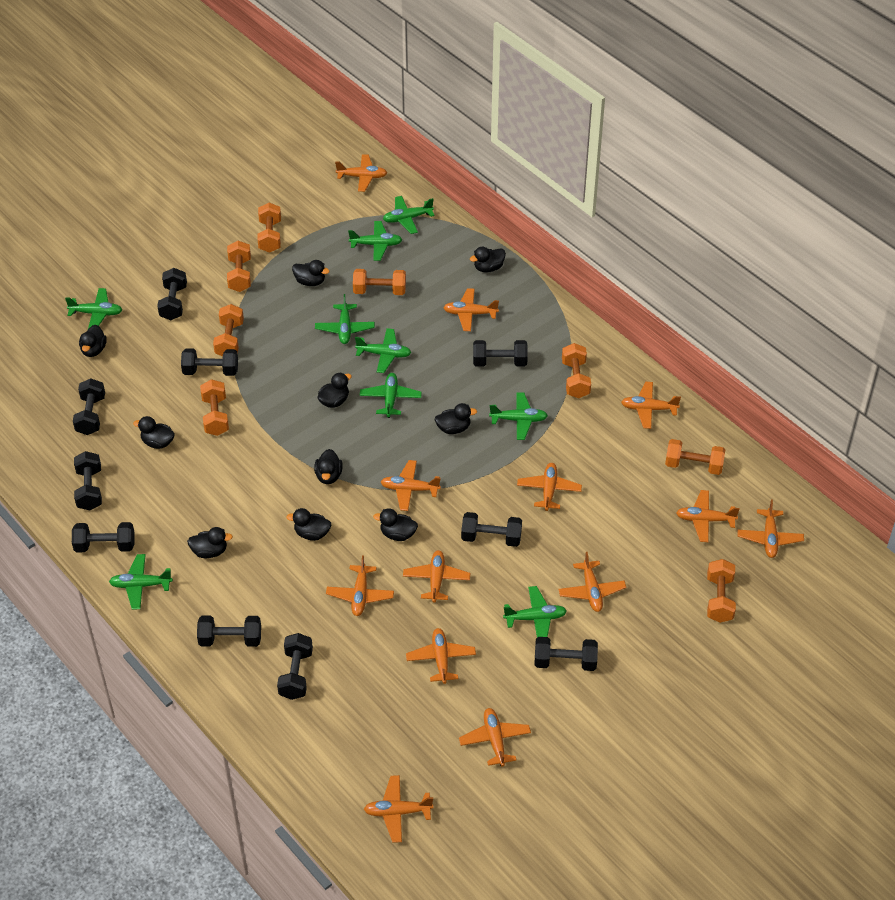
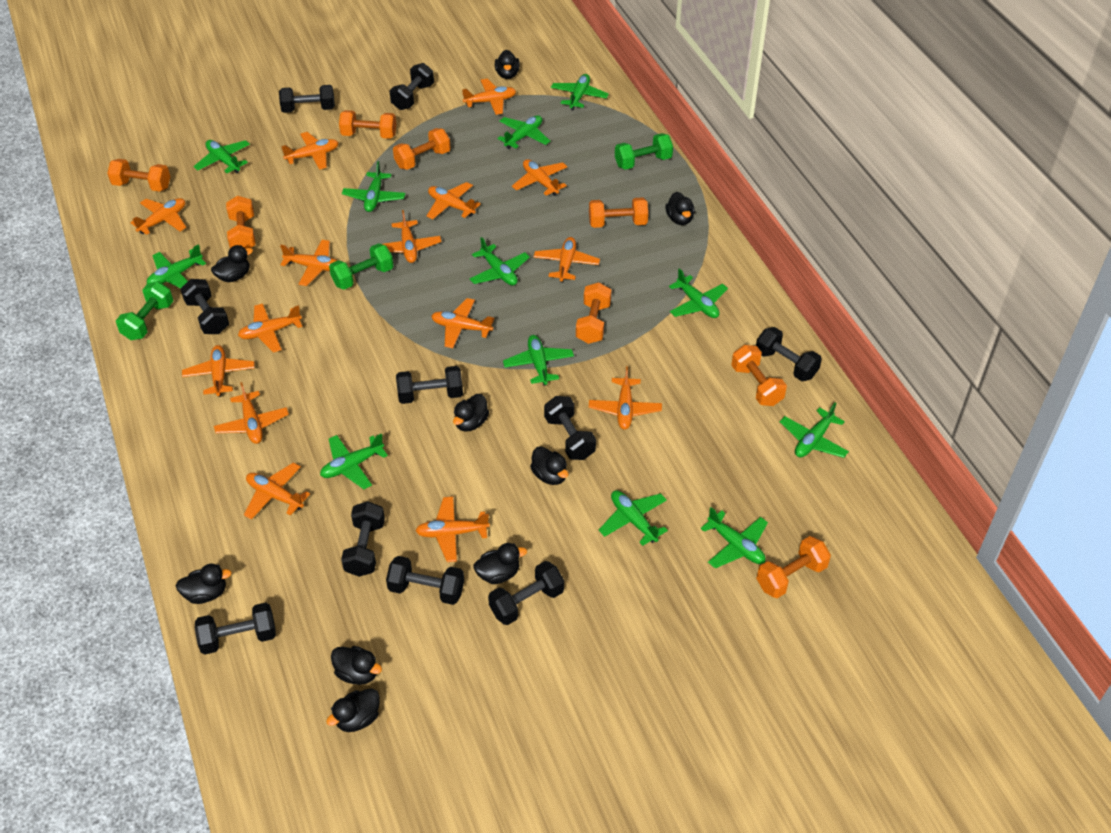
black duck: [79,325,107,357] [133,416,175,449] [187,527,233,558] [286,508,331,541] [292,260,330,286] [314,449,343,484] [318,372,352,408] [373,508,418,541] [435,403,477,434] [470,247,506,273] = 10 -> [176,564,232,604] [211,245,253,282] [326,688,380,732] [331,646,382,685] [453,394,489,432] [473,543,527,584] [495,50,520,79] [530,446,568,485] [665,192,695,225] = 9
green dumbbell: none = 0 -> [116,282,173,340] [329,243,393,290] [615,133,673,170] = 3
green plane: [65,288,122,329] [109,554,173,610] [315,294,375,344] [348,221,402,261] [355,328,412,373] [360,373,422,418] [383,196,435,234] [489,392,548,440] [503,586,567,638] = 9 -> [147,244,206,289] [193,140,250,173] [320,434,388,489] [342,161,406,212] [469,237,530,285] [497,115,550,149] [503,335,574,386] [551,74,609,110] [599,490,668,546] [669,268,728,318] [701,507,768,568] [780,402,849,458] = 12
orange plane: [326,555,394,616] [335,154,387,192] [364,775,433,843] [381,460,441,511] [403,550,470,603] [406,628,476,684] [443,288,499,331] [459,708,531,767] [517,463,582,511] [558,552,626,612] [621,382,681,429] [676,490,740,542] [737,500,804,558] = 13 -> [130,198,186,235] [182,345,255,397] [214,382,289,444] [238,303,302,353] [244,462,310,520] [280,240,338,286] [281,132,339,170] [383,210,441,263] [415,497,490,562] [427,182,481,219] [431,298,495,348] [462,79,516,115] [512,159,567,196] [533,237,600,283] [589,366,662,430] = 15

